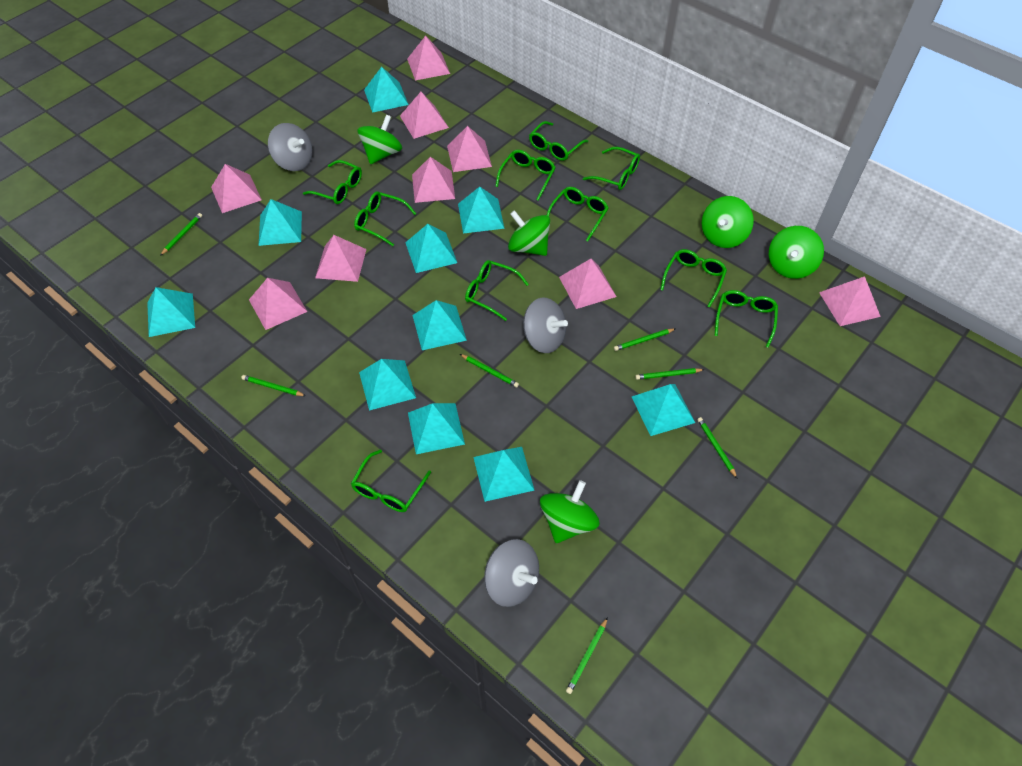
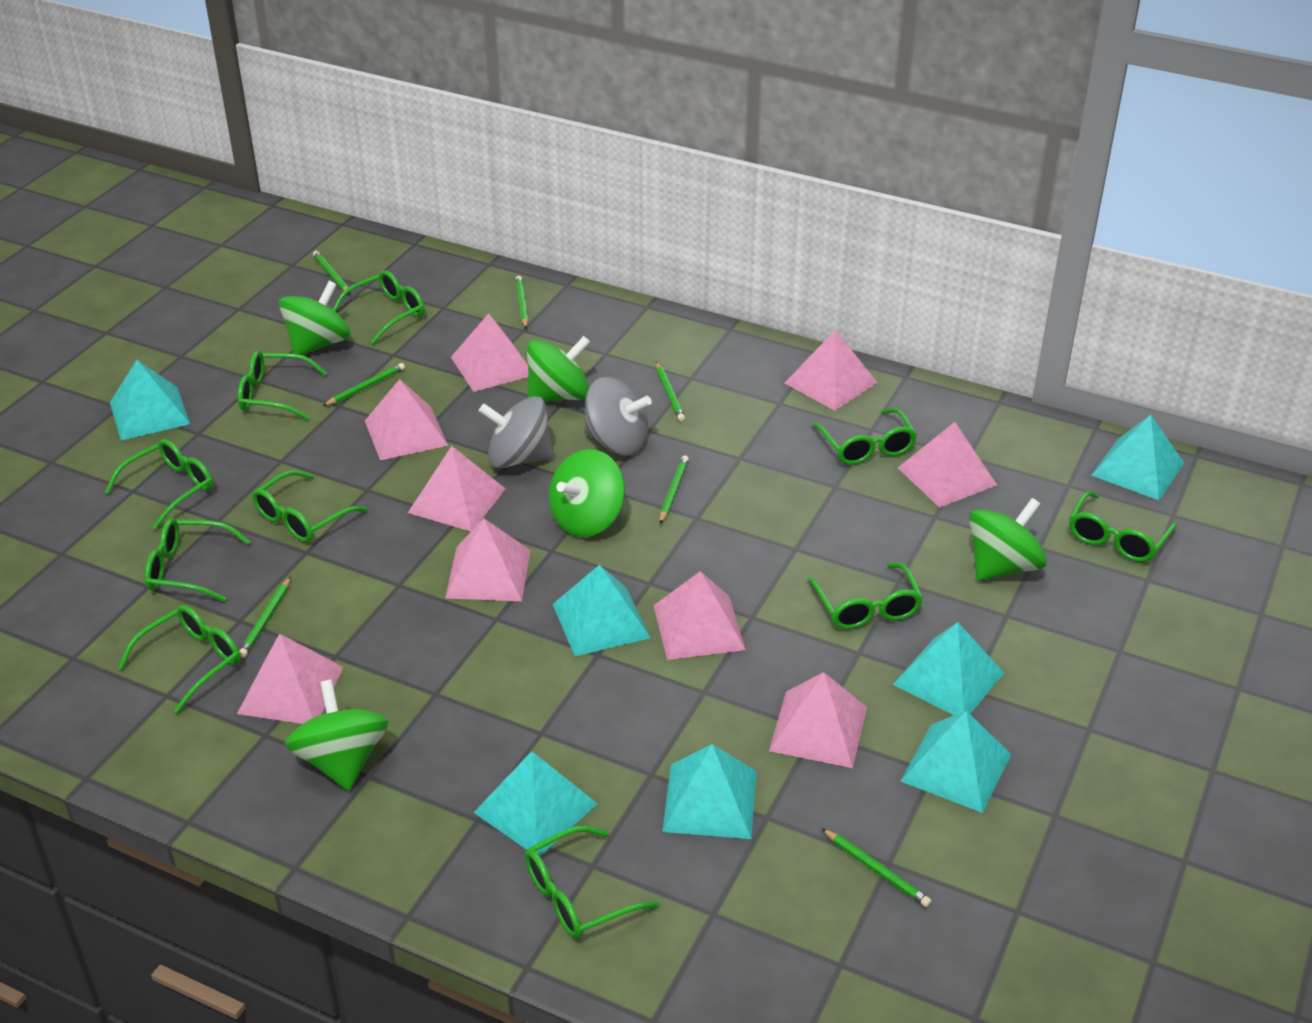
grey spinning top: [268,123,312,171] [484,539,539,607] [523,297,568,353] = 3 -> [479,396,554,468] [584,377,652,455] = 2
turquoise pyramid: [147,287,195,337] [258,199,302,246] [359,359,416,411] [364,67,409,113] [405,224,457,273] [408,403,465,454] [413,300,467,350] [458,187,505,233] [473,447,534,502] [632,384,695,436] = 10 -> [110,360,190,441] [474,751,598,856] [552,565,650,656] [662,744,756,839] [893,622,1004,715] [901,711,1011,813] [1091,415,1184,500] = 7

